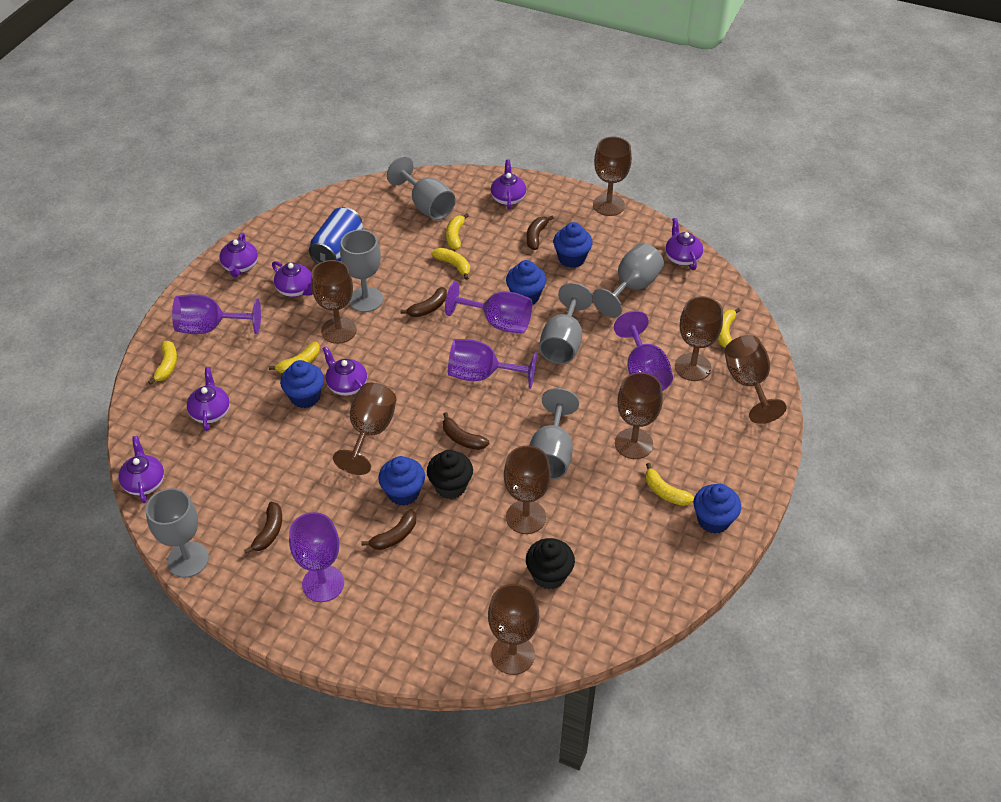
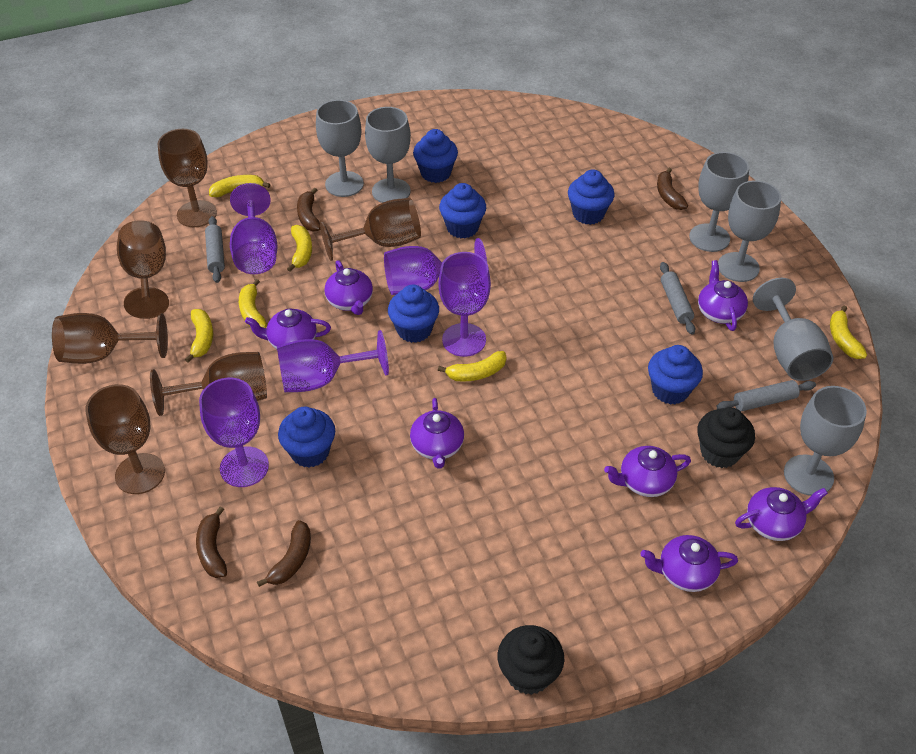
blue can: [309,207,363,264] = 1 -> none = 0
blue cupcake: [280,360,324,408] [378,456,425,506] [506,260,547,305] [553,222,593,268] [693,484,741,534] = 5 -> [278,407,335,468] [388,285,439,343] [413,129,458,183] [439,183,486,238] [568,169,614,225] [648,345,703,405] = 6
brown banana: [244,502,282,554] [361,509,416,550] [400,287,447,317] [443,412,489,450] [526,215,554,250] = 5 -> [196,506,227,578] [257,520,311,587] [297,188,321,232] [657,168,688,210] = 4
brown goblet: [311,260,357,344] [333,383,397,475] [488,584,539,675] [504,446,551,534] [593,137,632,216] [615,372,663,459] [675,296,723,381] [724,335,787,424] = 8 -> [52,313,168,364] [85,384,165,494] [117,220,169,319] [150,352,267,416] [158,129,217,227] [319,198,421,261] = 6
grey rolling pin: none = 0 -> [205,216,225,283] [660,262,695,335] [716,380,816,411] = 3

